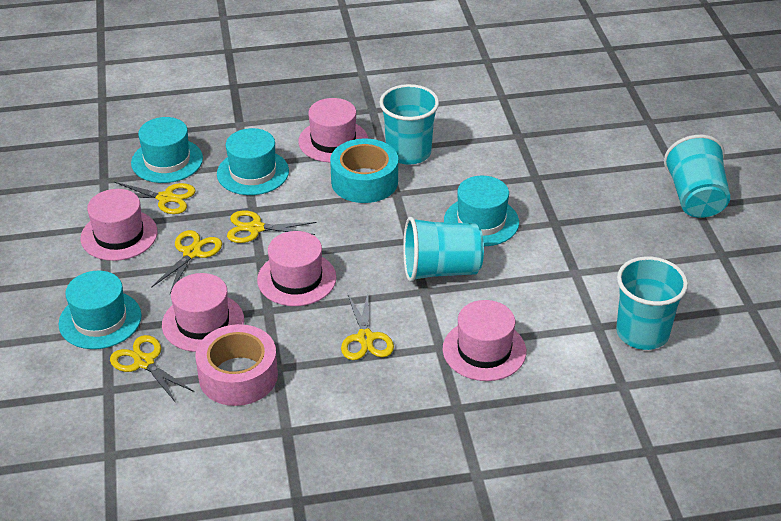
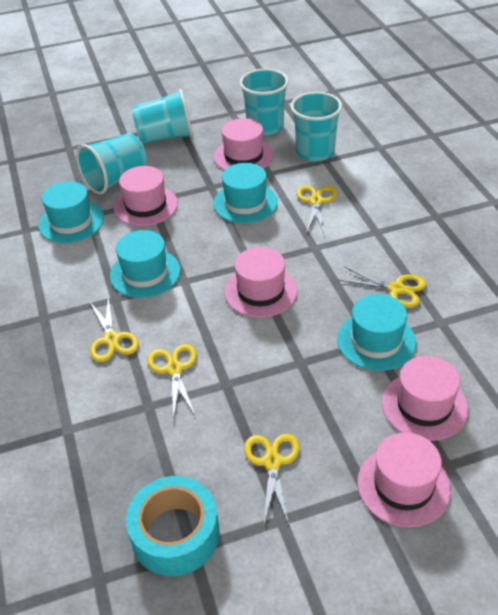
pink tape: [196,324,278,406] = 1 -> none = 0

